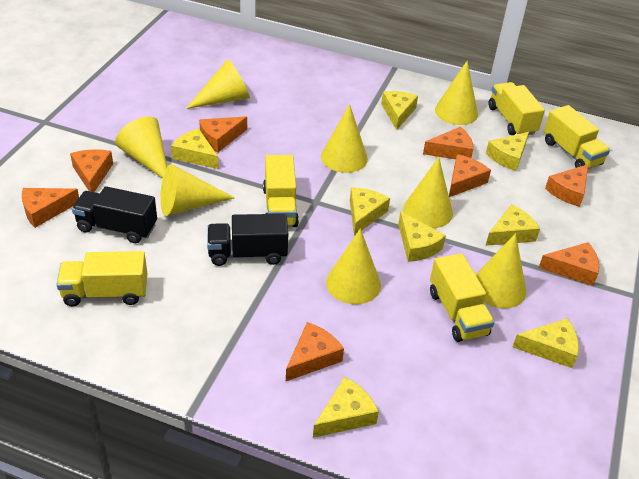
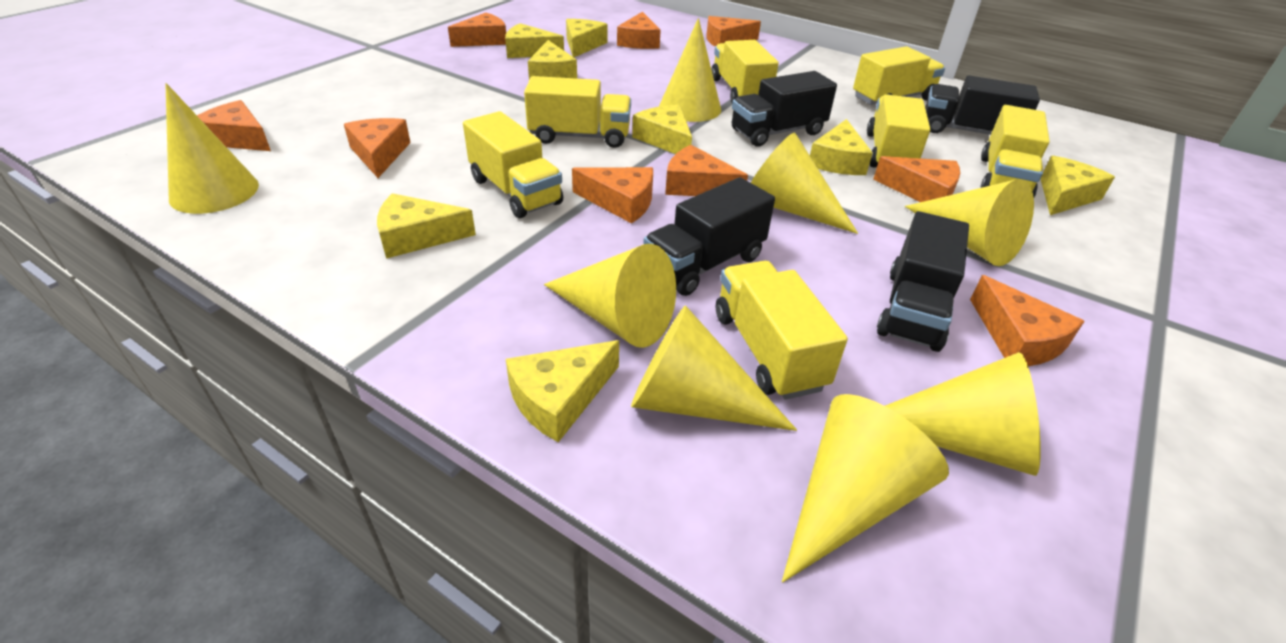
black truck: [72,186,157,243] [207,214,288,266] = 2 -> [643,177,775,296] [732,71,837,146] [877,211,969,352] [925,75,1040,135] = 4
orange cheese: [22,188,79,228] [70,149,113,192] [199,116,247,152] [286,322,344,381] [423,126,473,159] [449,154,491,197] [539,242,599,286] [545,164,588,207] = 8 -> [197,100,271,151] [344,118,411,178] [448,13,506,47] [572,167,653,223] [617,12,661,49] [665,145,748,196] [706,16,761,47] [873,156,960,202] [970,275,1085,366] = 9
yellow truck: [56,251,147,306] [263,155,299,227] [430,253,495,342] [488,82,545,135] [544,105,610,169] = 5 -> [463,111,563,218] [524,76,631,148] [711,40,779,103] [716,261,848,400] [853,46,945,105] [867,94,930,168] [981,105,1050,197] = 7

